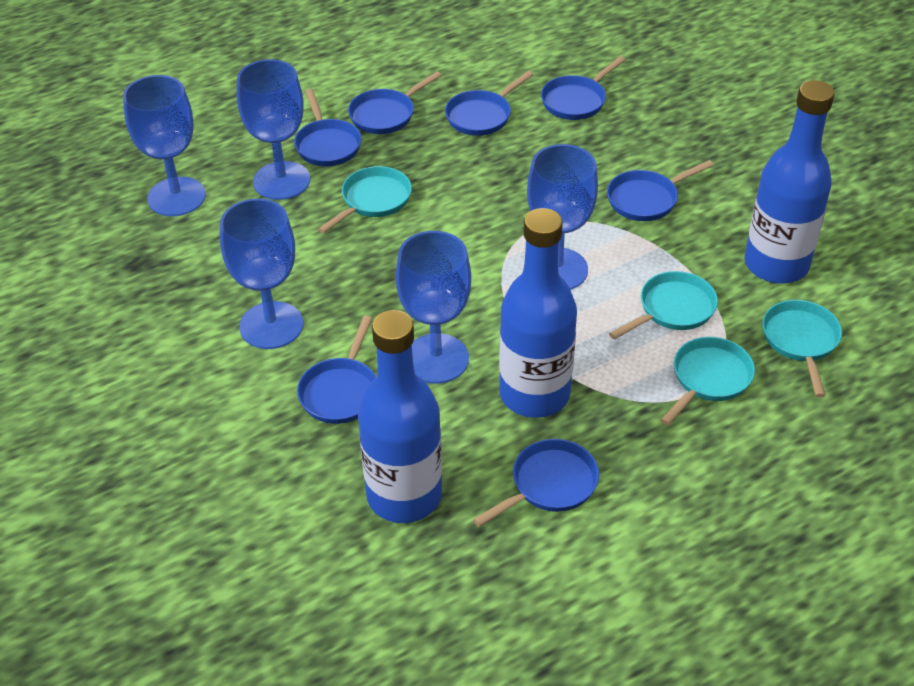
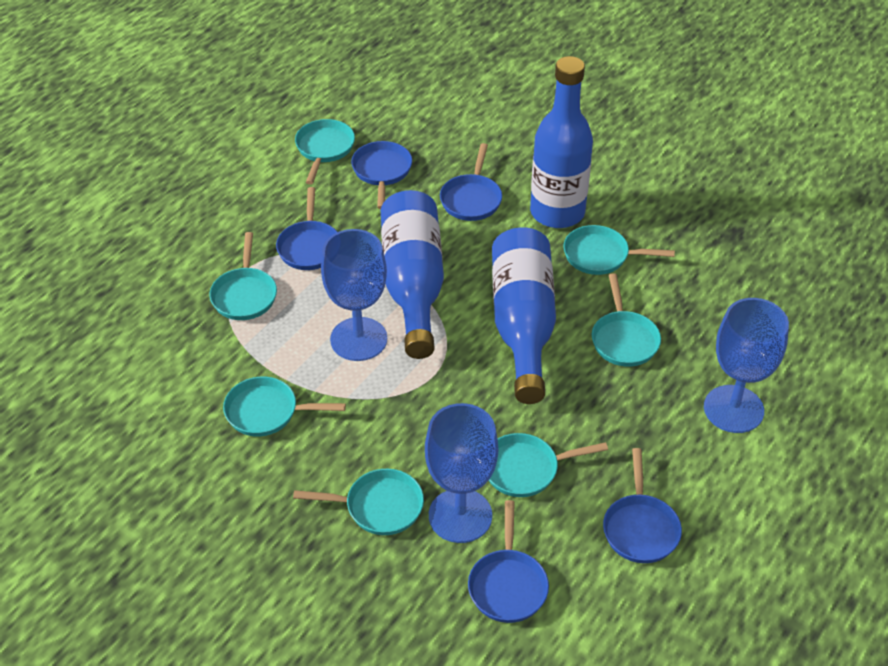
blue goblet: [123,75,206,216] [220,198,303,349] [237,59,310,200] [396,231,471,384] [527,144,598,290] = 5 -> [321,229,387,361] [425,403,498,543] [704,298,789,433] = 3
blue pan: [294,89,361,166] [297,316,376,424] [348,71,442,134] [445,71,534,136] [473,439,599,527] [541,56,625,120] [607,160,714,221] = 7 -> [276,187,337,270] [351,141,412,209] [440,143,502,221] [468,500,549,623] [603,448,682,563] = 5
turquoise pan: [318,166,412,234] [609,271,718,339] [661,337,755,426] [762,300,842,397] = 4 -> [209,232,277,320] [223,377,346,436] [293,469,424,535] [295,119,355,184] [489,433,608,497] [564,225,675,275] [592,273,661,367] = 7

